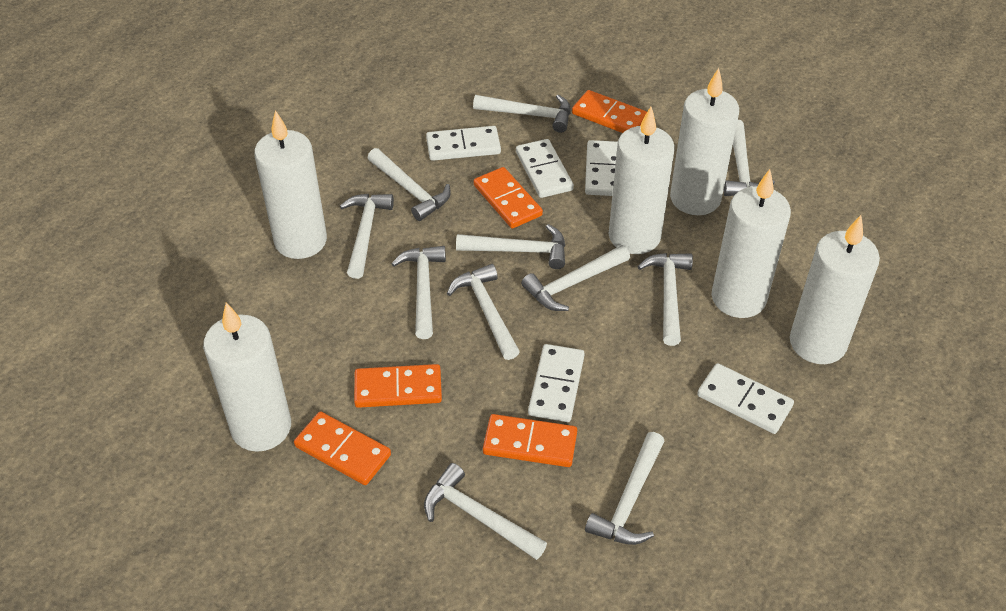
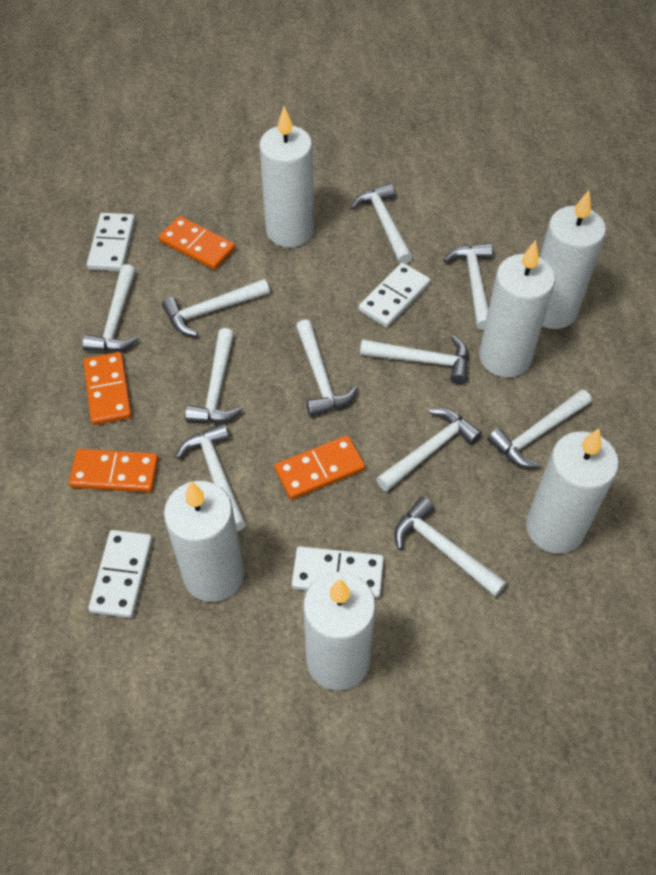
orange domino: [294,411,391,485] [354,364,442,408] [474,167,543,229] [483,414,577,467] [572,90,647,133] = 5 -> [69,449,159,493] [83,352,132,425] [159,216,235,270] [274,435,365,500] = 4
white domino: [426,126,501,161] [516,139,574,198] [528,344,585,422] [585,140,618,196] [697,363,794,434] = 5 -> [87,213,135,271] [88,530,153,618] [292,546,384,598] [358,263,430,327] = 4

